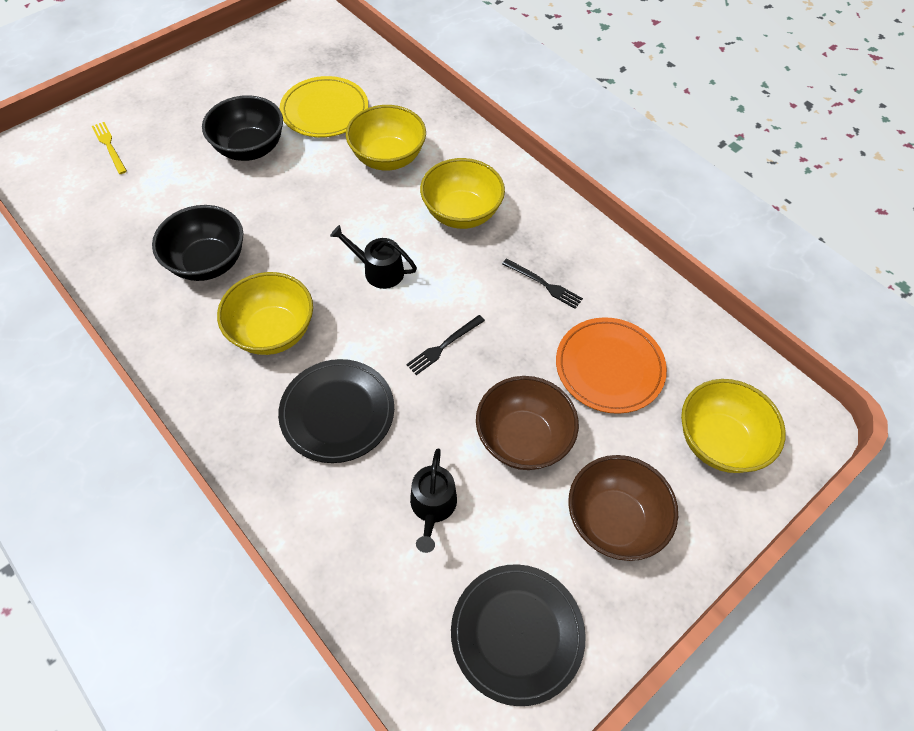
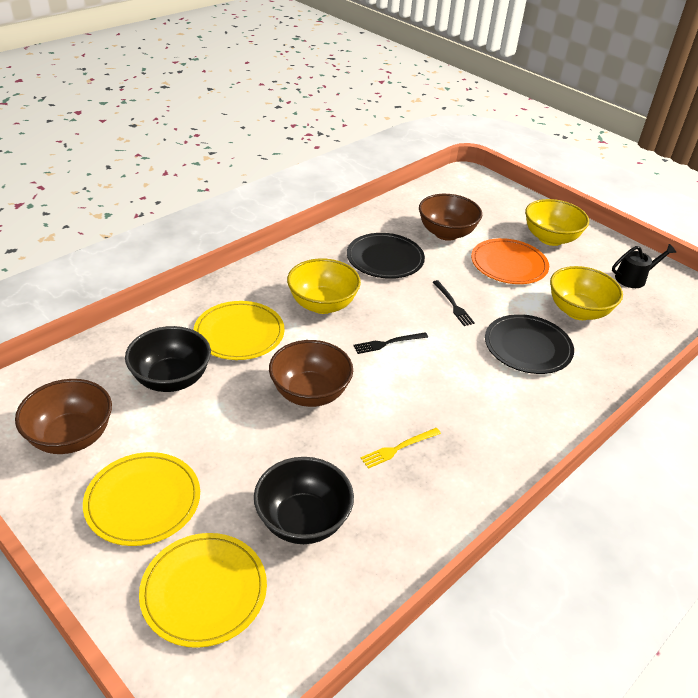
black watering can: [330,225,417,289] [410,448,457,553] = 2 -> [612,244,676,288] = 1
brown bowl: [476,376,579,470] [568,455,678,561] = 2 -> [15,379,112,454] [269,340,353,407] [419,194,482,241] = 3
yellow bowl: [217,272,313,355] [346,105,426,171] [420,158,505,229] [681,379,786,473] = 4 -> [287,258,361,314] [525,199,589,246] [550,266,623,320] = 3
yellow plate: [280,76,368,137] = 1 -> [83,452,200,546] [139,533,267,648] [194,301,285,360] = 3

